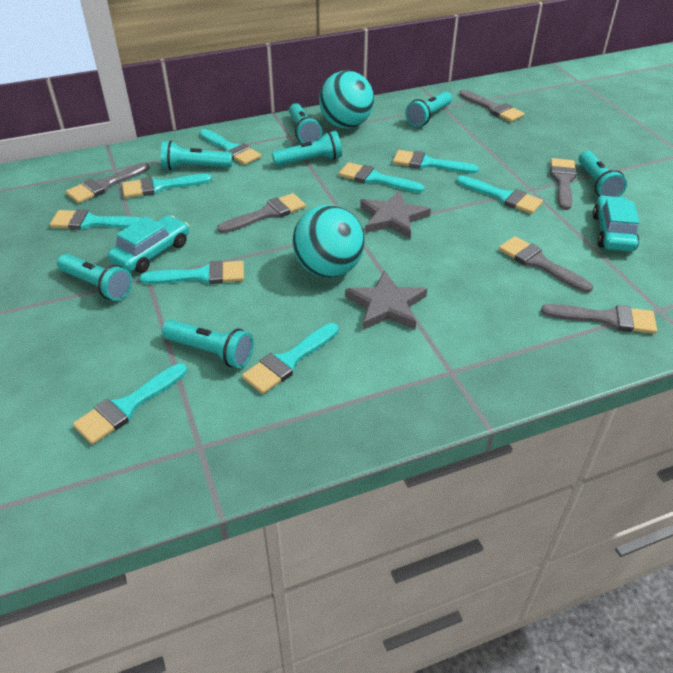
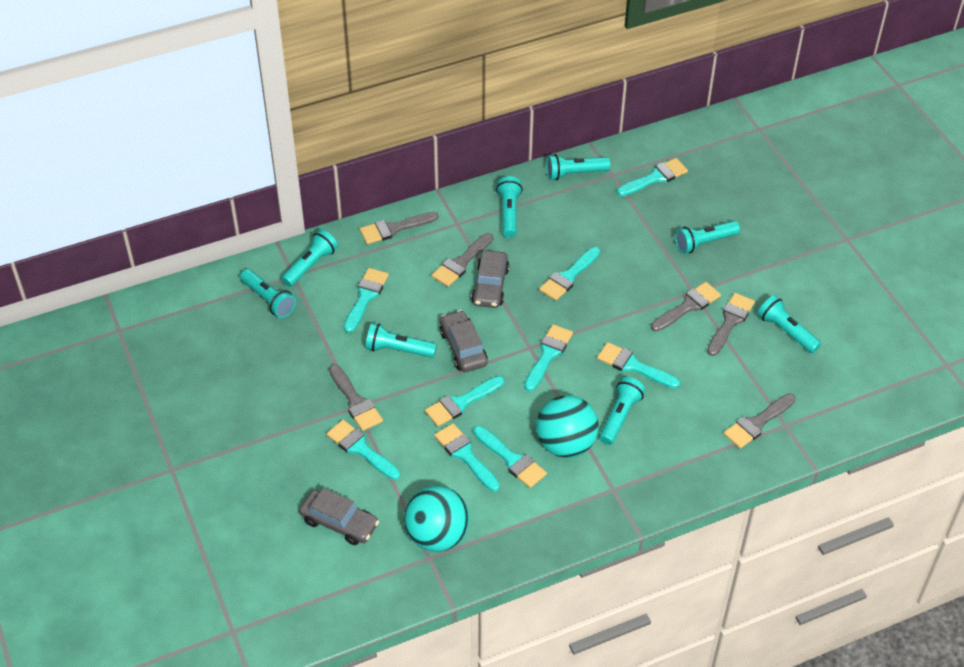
grey car: none = 0 -> [299,488,379,545] [440,310,488,372] [471,250,510,308] = 3
grey star: [345,270,427,330] [360,190,431,238] = 2 -> none = 0
turquoise car: [108,215,189,273] [593,196,640,252] = 2 -> none = 0
turquoise flashlight: [57,254,132,301] [161,141,232,170] [162,320,254,368] [272,131,342,166] [289,103,322,143] [405,91,452,127] [579,151,627,197] = 7 -> [240,269,296,318] [281,230,338,287] [366,323,437,358] [496,176,523,238] [546,154,610,180] [599,377,645,445] [675,221,740,254] [758,295,821,353] = 8

